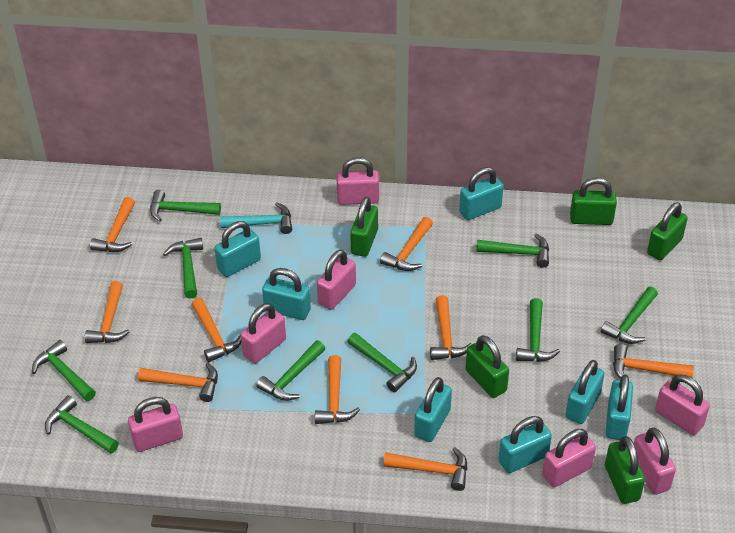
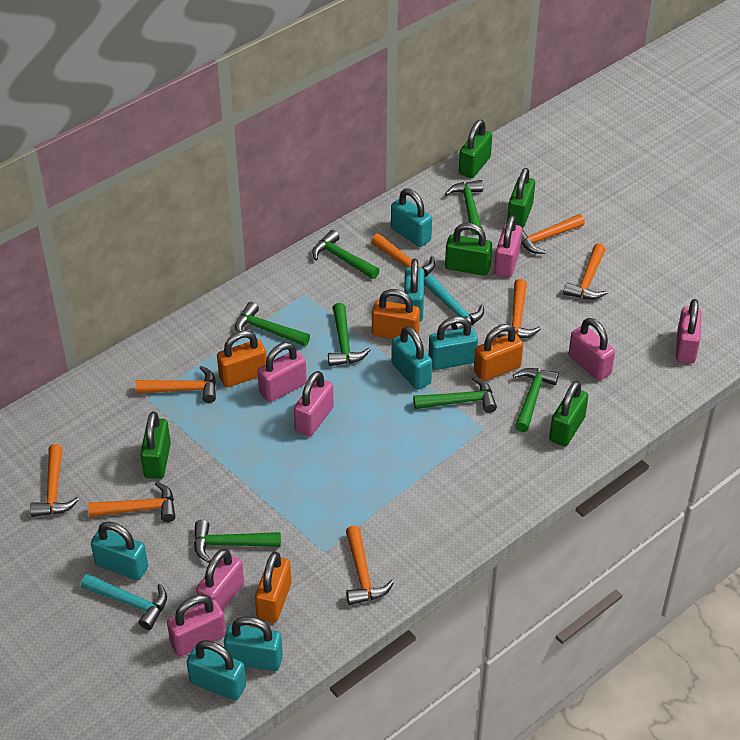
green hammer: [32,340,96,401] [45,395,119,454] [150,190,221,222] [163,238,203,299] [256,340,325,401] [347,333,417,392] [476,234,549,268] [516,298,560,362] [601,287,658,344] = 9 -> [194,520,281,563] [235,302,310,346] [312,230,380,279] [328,303,370,366] [413,376,497,413] [445,180,483,235] [513,368,559,432] = 7
orange hammer: [85,281,130,343] [90,197,135,252] [138,362,218,402] [191,298,241,362] [315,355,360,424] [380,217,433,271] [383,447,468,491] [430,295,472,360] [613,344,694,379] = 9 -> [30,444,79,517] [88,482,175,522] [136,366,216,403] [346,525,394,605] [371,234,435,277] [497,279,541,338] [521,214,585,254] [563,244,608,300] = 8
orange padlock: none = 0 -> [217,330,267,387] [255,552,291,623] [372,289,420,339] [474,324,523,381] = 4
turquoise hammer: [220,203,292,234] = 1 -> [81,574,167,630] [424,275,484,330] = 2

